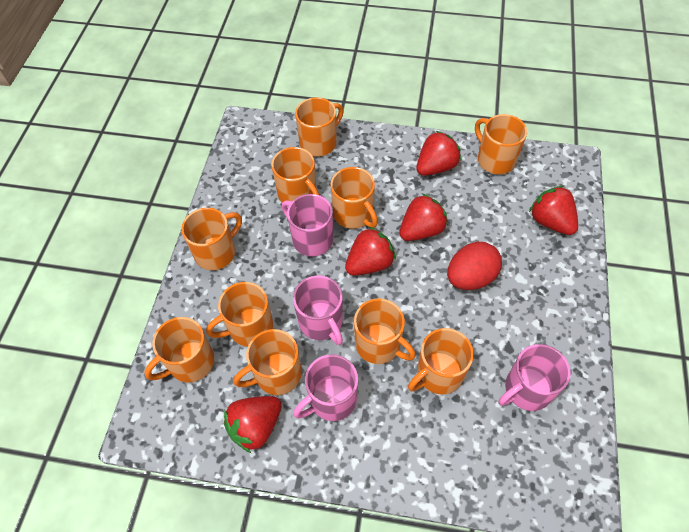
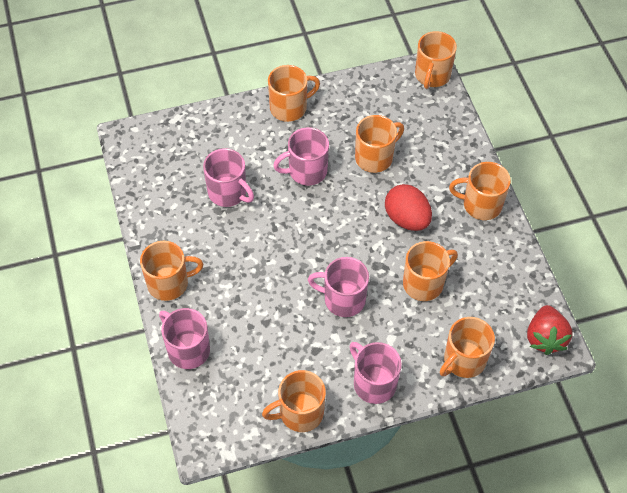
orange mug: [144,317,214,383] [181,208,242,270] [206,282,273,347] [233,329,302,395] [271,147,319,207] [295,97,344,157] [330,167,378,229] [354,298,416,364] [408,328,474,395] [475,114,527,174] = 10 -> [140,241,203,301] [262,370,326,432] [268,65,320,122] [355,115,404,173] [403,241,458,301] [415,31,457,89] [440,317,495,378] [449,162,511,220] = 8
pink mug: [282,194,333,256] [293,275,343,345] [293,354,358,421] [499,344,571,411] = 4 -> [159,308,210,369] [203,148,254,207] [273,127,329,185] [308,257,369,317] [349,342,402,404] = 5
red strawberry: [224,396,282,453] [345,226,396,276] [399,193,448,241] [417,131,461,176] [529,186,578,235] = 5 -> [527,305,573,355] = 1

